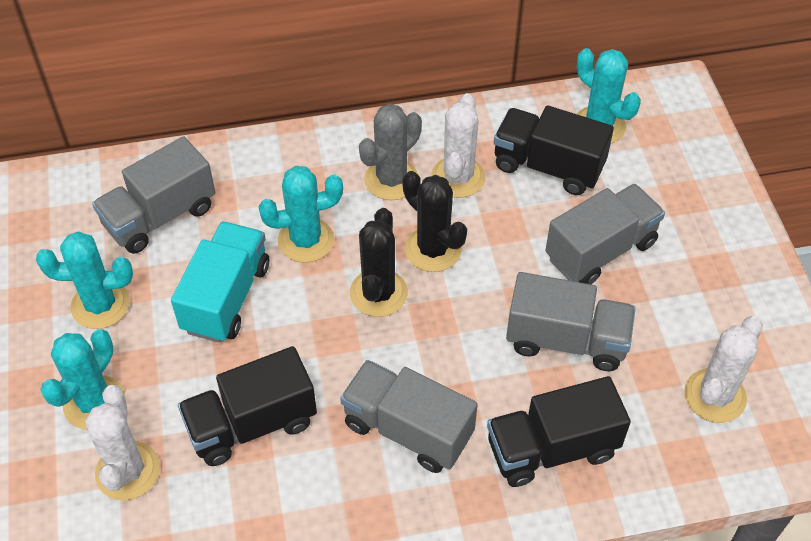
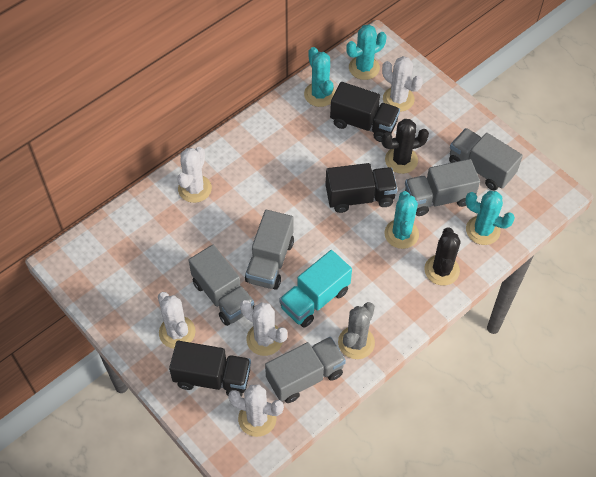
grey truck: [92,136,215,254] [340,360,478,473] [506,272,636,371] [545,184,665,284] = 4 -> [189,245,254,326] [245,210,294,290] [265,337,346,403] [405,159,480,216] [449,128,523,190] = 5
white cactus: [85,385,160,500] [431,93,486,198] [684,316,763,423] = 3 -> [158,292,196,349] [177,147,212,203] [228,384,284,437] [240,300,288,356] [382,56,423,112] = 5

